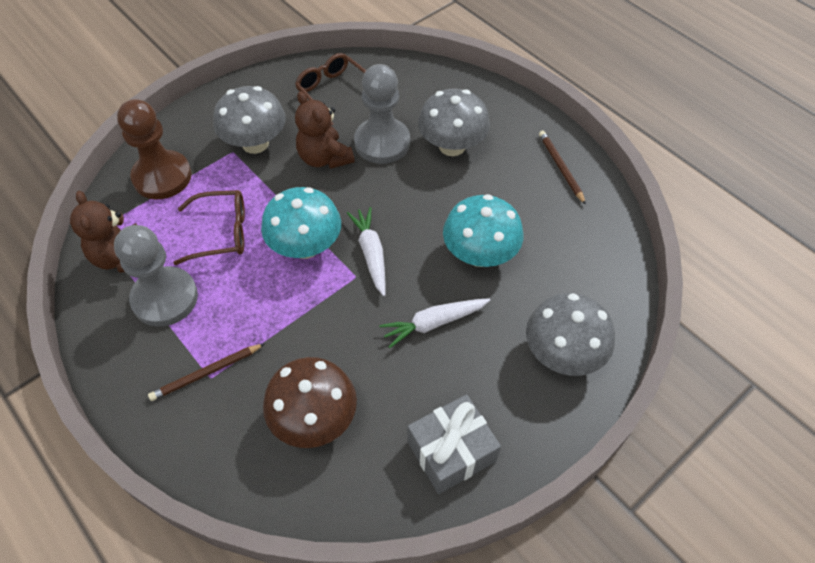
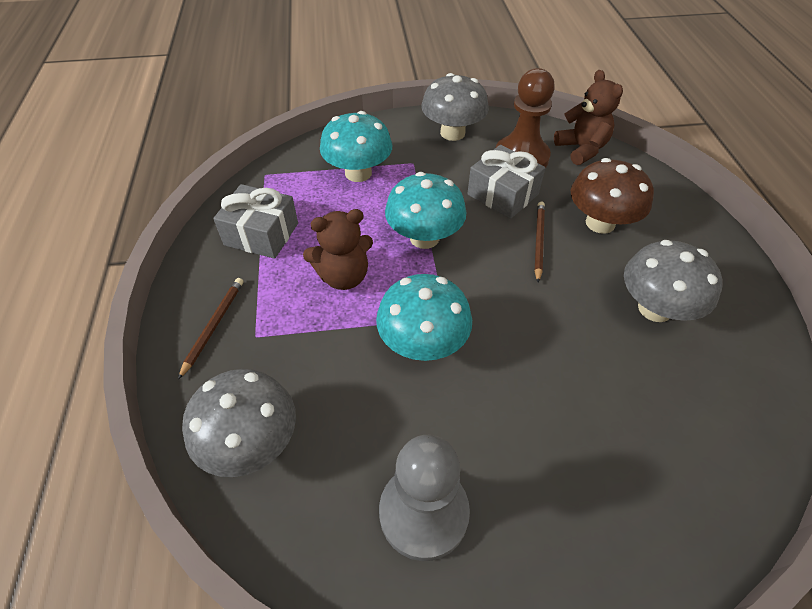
brown glasses: [174,190,245,265] [295,53,366,126] = 2 -> none = 0
grey gift: [407,394,501,494] = 1 -> [213,184,298,259] [467,145,545,219] = 2
grey pawn: [114,225,198,327] [354,64,410,164] = 2 -> [379,435,470,561] = 1
turquoise mushroom: [261,187,341,259] [443,194,523,267] = 2 -> [320,111,392,182] [376,274,472,361] [385,172,466,249] = 3
white carrot: [347,207,386,296] [379,298,490,348] = 2 -> none = 0

